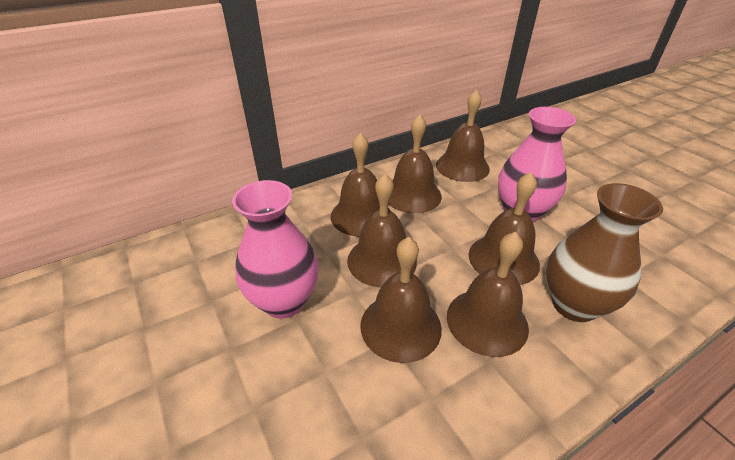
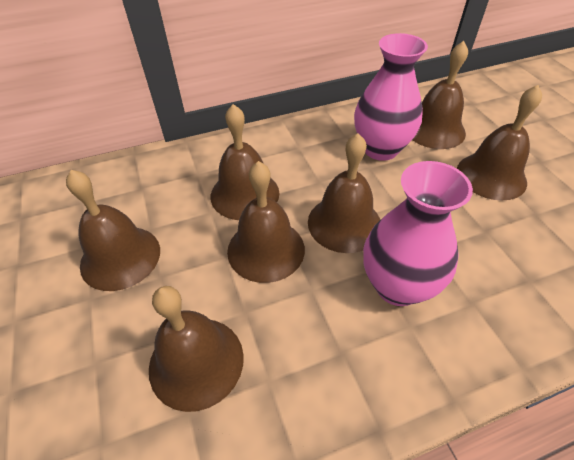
brown vase: [546,183,663,322] = 1 -> none = 0

